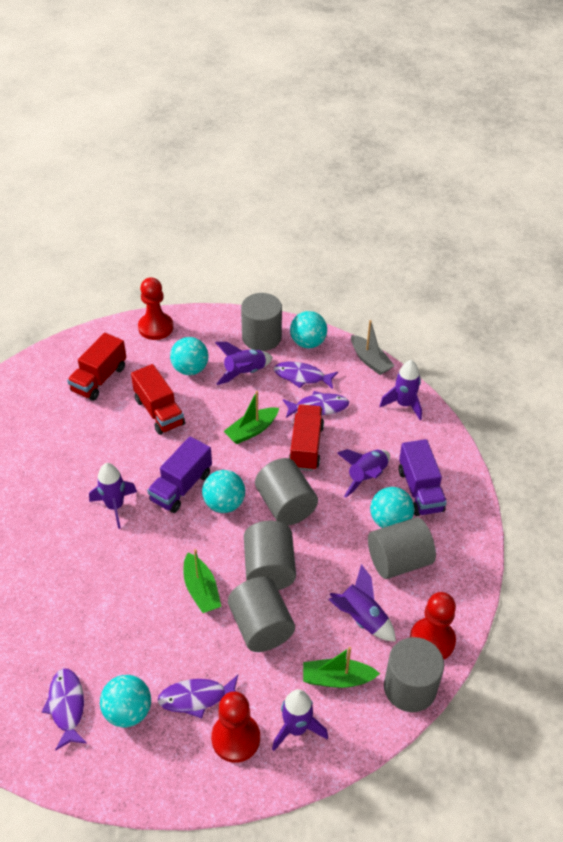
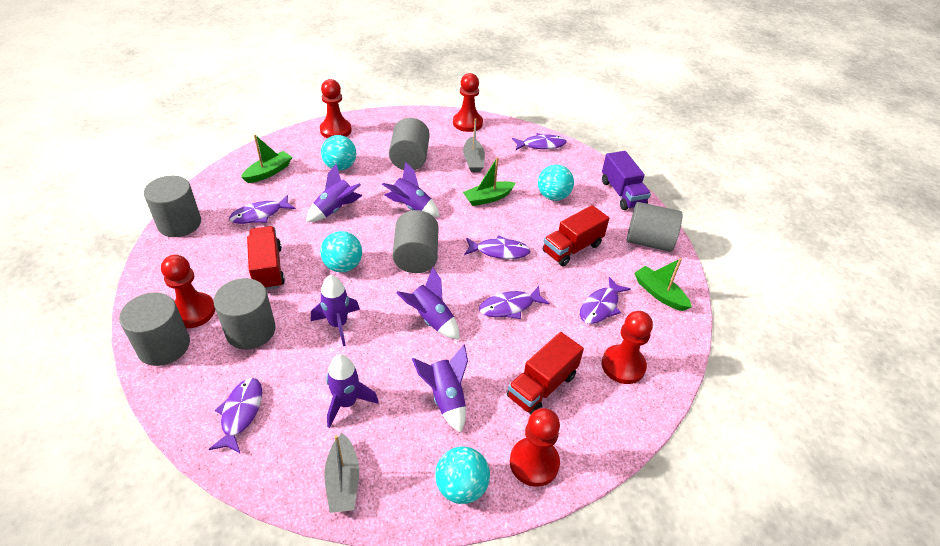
grey boat: [351,320,395,375] = 1 -> [324,433,359,513] [463,118,485,172] = 2
purple fish: [42,668,87,751] [158,675,238,719] [274,362,338,389] [283,391,349,418] = 4 -> [209,378,262,454] [229,195,296,224] [464,236,530,259] [479,286,550,319] [512,133,567,150] [580,277,631,324] = 6
purple truck: [147,436,212,513] [399,439,447,516] = 2 -> [602,151,651,210] = 1
red pawn: [138,277,173,340] [211,691,260,763] [410,592,456,659] = 3 -> [161,255,215,328] [320,79,352,138] [453,73,483,132] [510,408,560,487] [602,311,653,384] = 5
turquoise ball: [100,675,151,727] [170,337,208,375] [202,470,245,513] [290,311,327,348] [370,487,414,528] = 5 -> [320,231,362,272] [321,135,357,171] [435,446,490,504] [538,164,574,201] = 4

